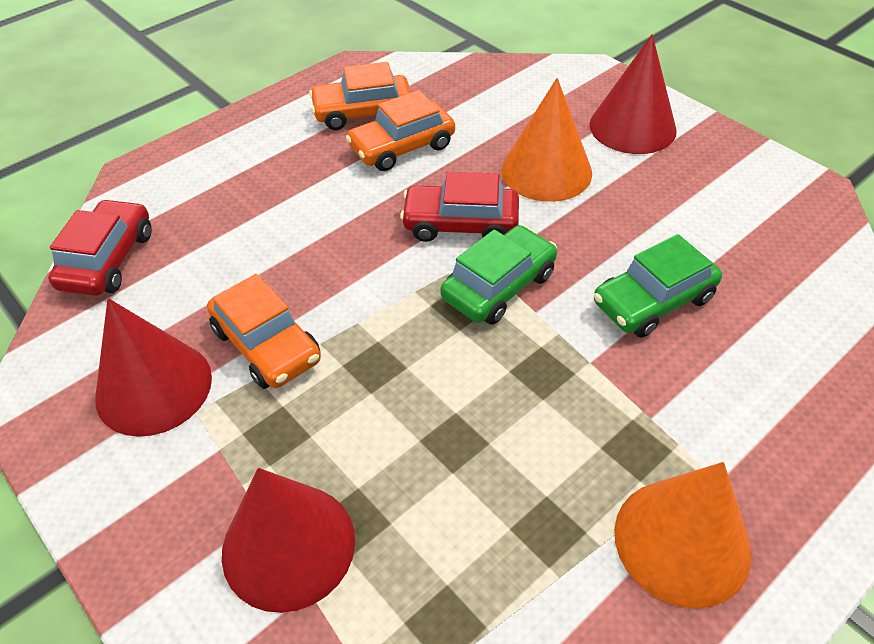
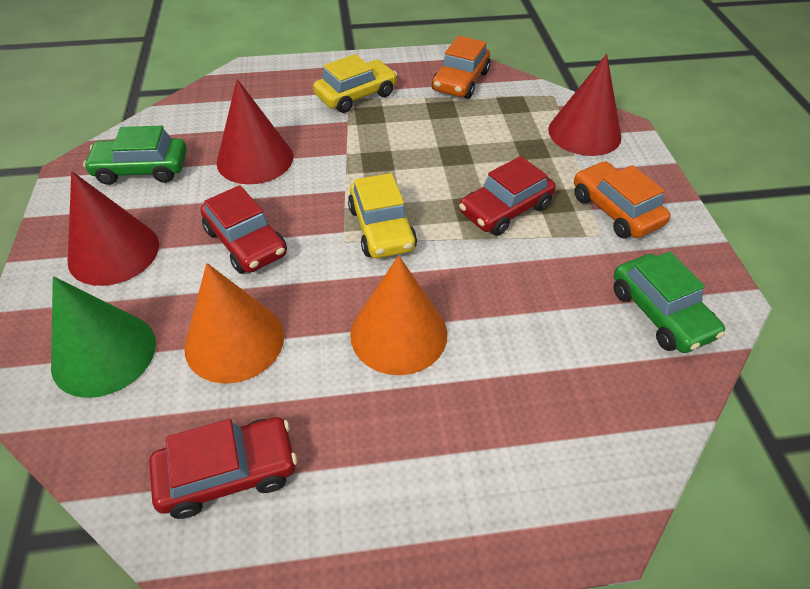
green cone: none = 0 -> [51,276,156,398] = 1
orange car: [207,274,321,389] [309,62,411,130] [346,90,455,171] = 3 -> [432,36,490,99] [574,161,670,238] = 2
red car: [48,199,152,296] [400,172,519,242] = 2 -> [149,417,297,519] [201,185,287,274] [459,156,556,236] = 3
yellow car: none = 0 -> [313,54,397,113] [348,173,417,258] = 2

